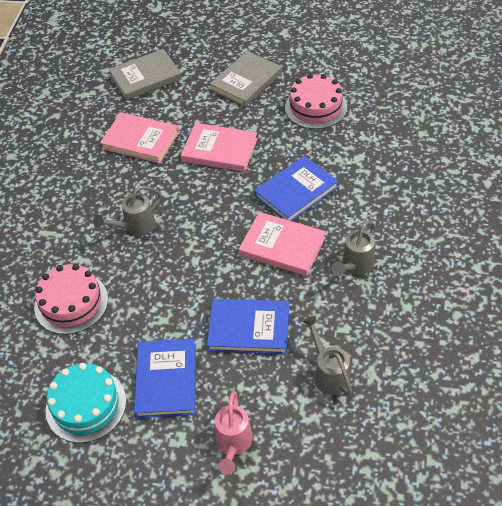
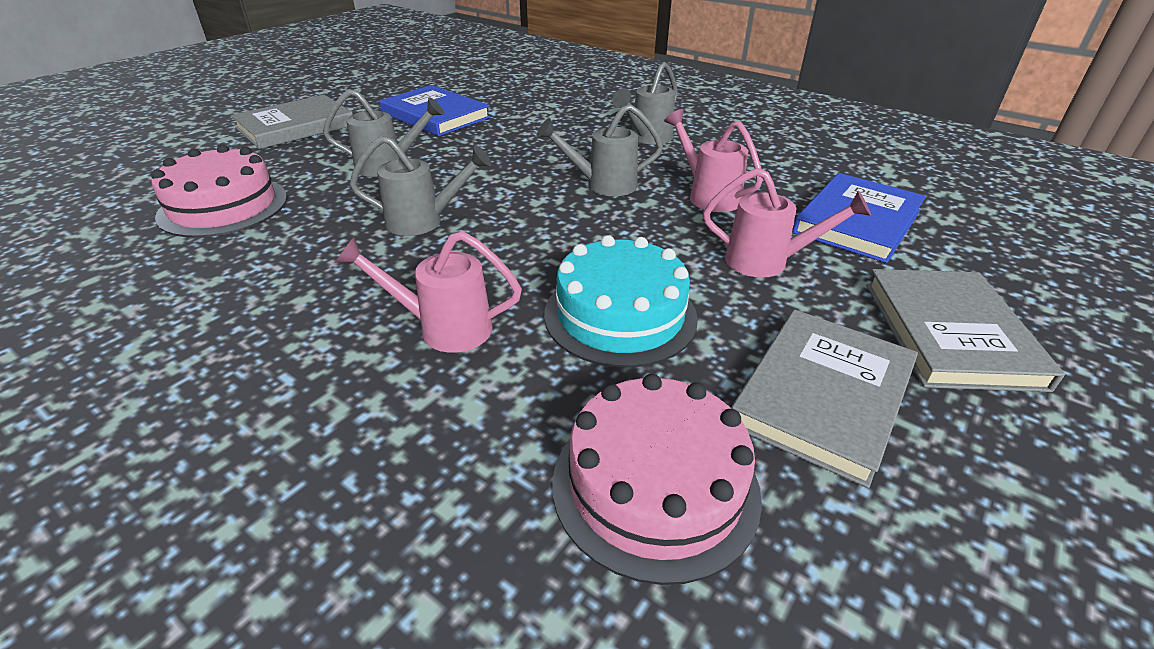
blue book: [134,339,196,418] [207,299,289,354] [254,156,339,221] = 3 -> [379,85,491,136] [792,173,926,263] = 2
grey book: [109,49,182,100] [210,51,282,107] = 2 -> [231,95,353,149] [731,309,918,488] [866,269,1065,392] = 3
grey watering can: [93,186,162,236] [302,316,352,396] [332,221,375,276] = 3 -> [323,89,444,177] [349,136,492,236] [536,104,663,196] [612,62,678,145] = 4
pink book: [100,112,179,164] [181,123,258,172] [239,212,326,276] = 3 -> none = 0
pink watering can: [215,391,253,475] = 1 -> [335,231,522,353] [664,109,763,212] [703,168,871,278] = 3

